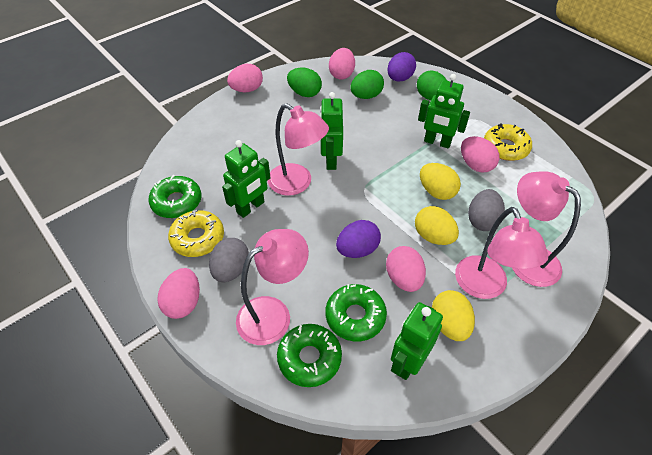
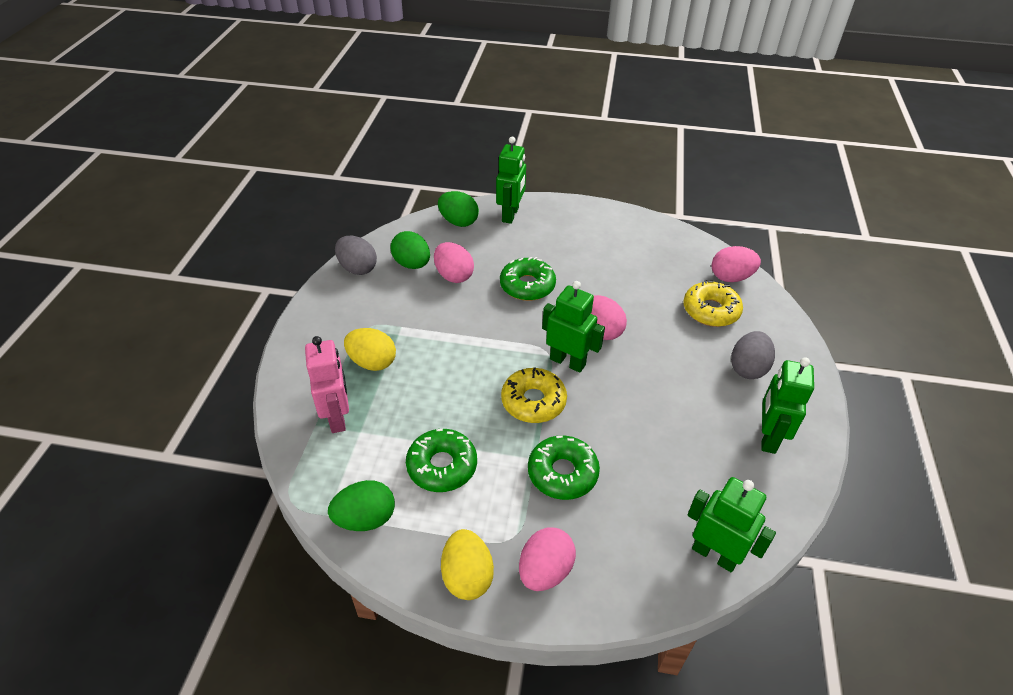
pink egg: [157,268,200,319] [227,64,263,92] [329,48,355,79] [386,246,426,292] [461,136,499,173] = 5 -> [434,242,474,283] [519,527,576,591] [591,295,627,340] [712,246,761,282] = 4
pink lamp: [236,229,309,345] [268,103,329,196] [455,207,548,299] [512,171,581,287] = 4 -> none = 0
pink robot: none = 0 -> [305,336,349,433] = 1
purple egg: [336,220,381,258] [387,52,416,82] = 2 -> none = 0
yellow egg: [415,206,459,245] [420,163,461,200] [432,290,475,341] = 3 -> [344,328,396,371] [441,529,494,600] = 2

